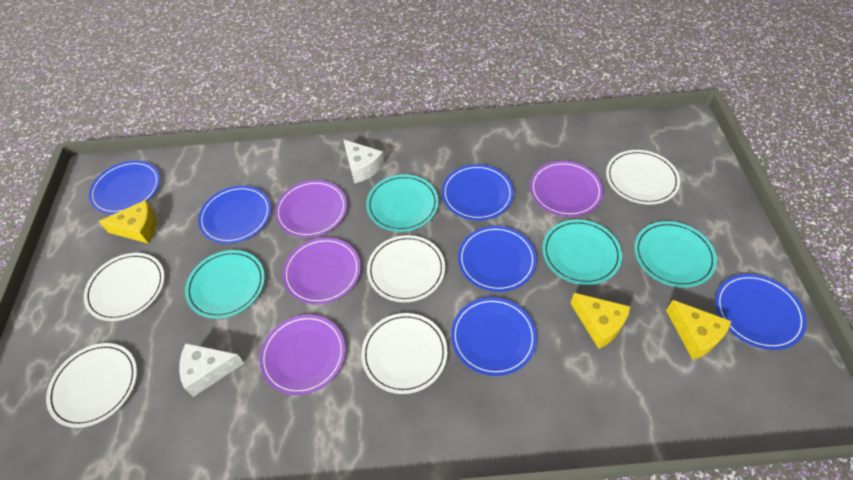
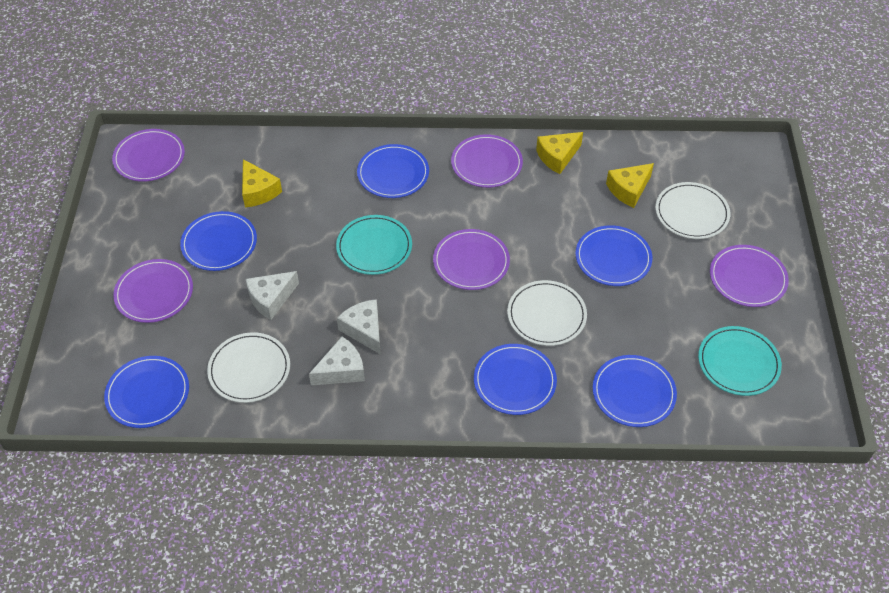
purple plate: [260,315,346,395] [275,180,347,238] [282,237,361,304] [530,161,603,217] = 4 -> [112,129,185,182] [113,259,193,323] [433,229,510,290] [451,134,523,188] [710,245,789,307] = 5
turquoise plate: [185,250,265,319] [366,175,438,232] [542,219,622,285] [634,221,717,288] = 4 -> [336,215,412,275] [698,326,782,396] = 2
white cheese: [179,343,244,397] [343,139,385,184] = 2 -> [246,271,299,320] [309,337,365,386] [337,299,381,355] = 3
white plate: [46,343,137,428] [84,253,165,321] [361,313,448,394] [367,235,445,302] [606,150,680,205] = 5 -> [207,332,290,403] [507,280,587,346] [655,182,730,239] = 3

